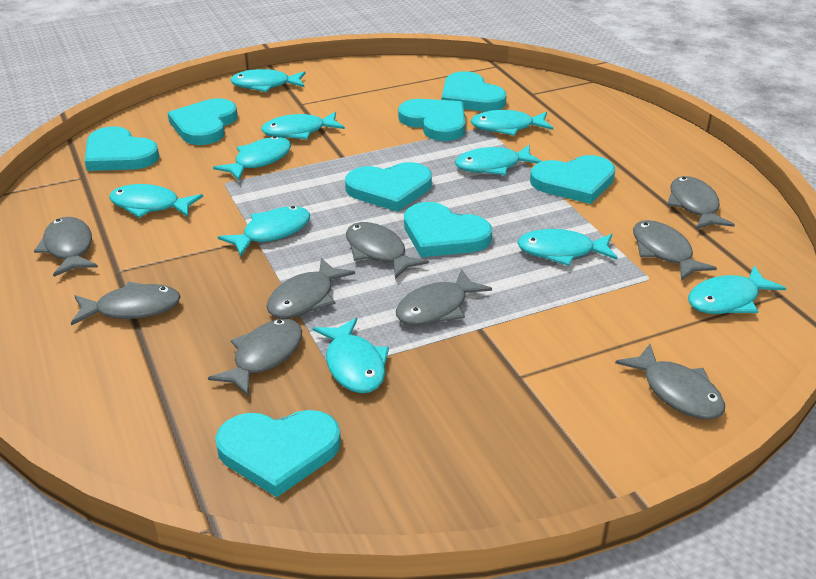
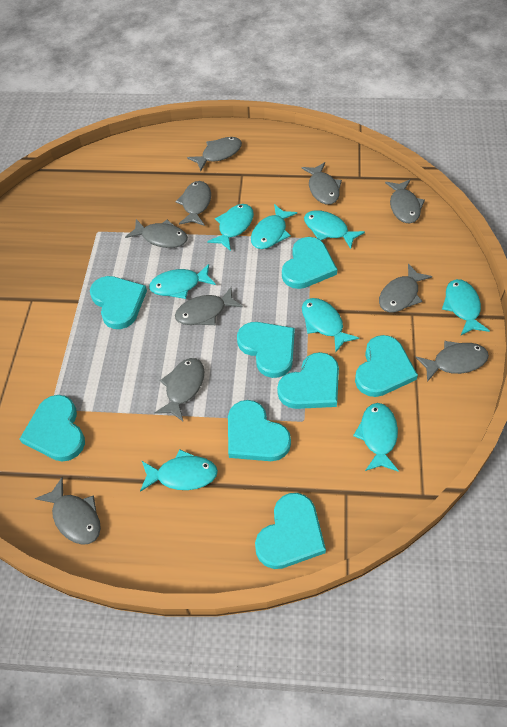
grey fish: [34,217,98,277] [71,282,181,326] [208,319,302,396] [266,258,355,319] [346,222,429,279] [396,269,492,326] [615,344,725,420] [633,220,717,281] [667,176,735,229] = 9 -> [35,477,101,545] [125,219,188,248] [155,358,204,421] [175,181,211,226] [175,287,243,325] [187,137,242,171] [301,162,342,205] [379,264,432,313] [385,180,425,223] [415,341,489,382] = 10
turquoise fish: [109,184,203,218] [213,136,291,181] [218,206,310,257] [230,69,306,92] [261,112,345,139] [313,318,389,393] [455,145,542,175] [471,110,553,136] [517,229,618,266] [688,266,786,314] = 10 -> [140,450,218,492] [149,264,216,299] [207,204,254,251] [251,204,297,249] [302,298,359,352] [304,210,365,249] [353,403,399,472] [442,279,490,335] = 8

